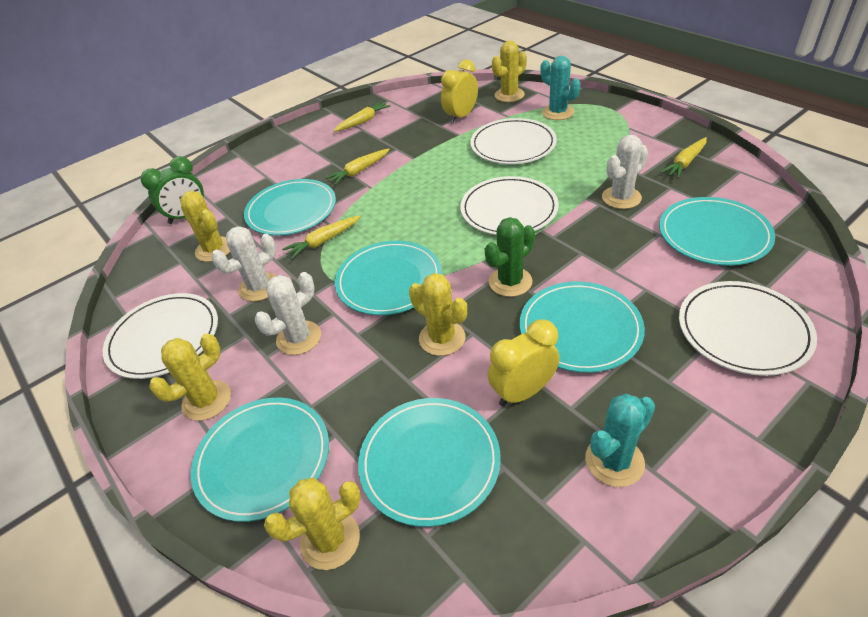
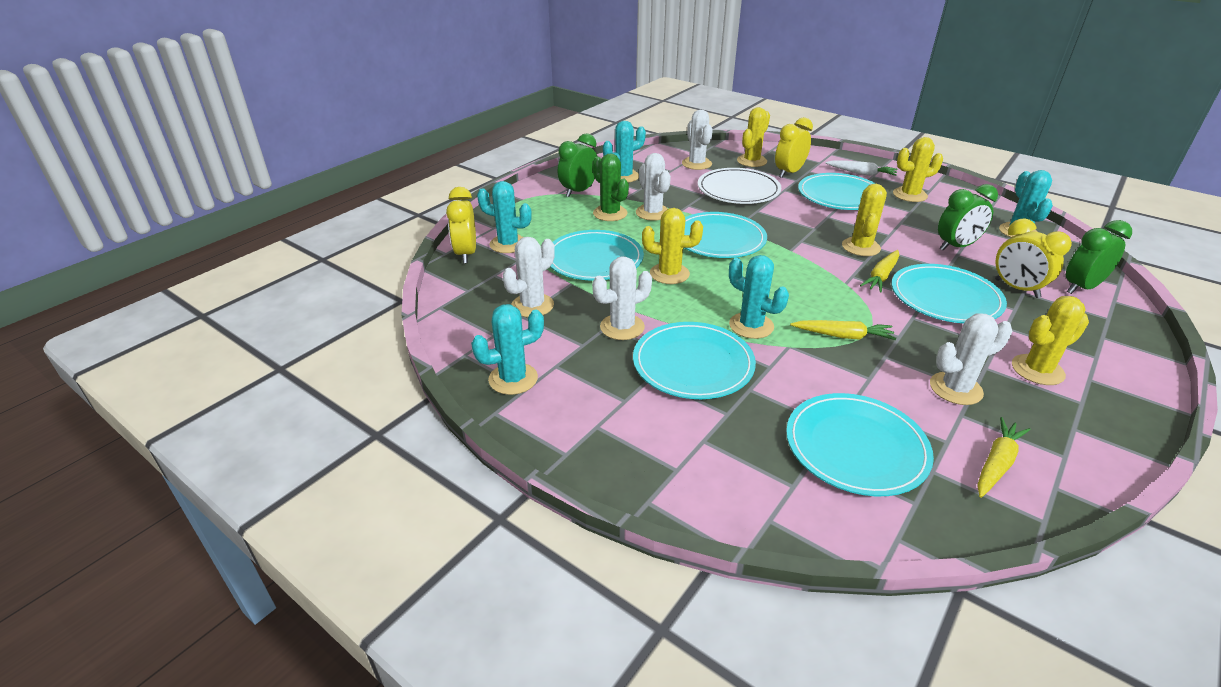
green clock: [141,156,204,224] = 1 -> [558,133,598,197] [938,184,998,251] [1066,220,1132,294] = 3
turquoise cactus: [540,56,581,120] [585,394,655,487] = 2 -> [471,304,544,395] [477,181,532,253] [603,121,646,183] [729,255,789,339] [999,170,1053,238] = 5
white cactus: [211,226,276,302] [255,272,321,355] [602,135,648,209] = 3 -> [503,237,555,317] [592,256,652,340] [636,153,671,221] [682,110,713,170] [930,313,1012,405] = 5
white carrot: none = 0 -> [825,160,897,176] = 1
white plate: [103,293,218,379] [460,176,559,235] [470,118,557,164] [679,281,817,376] = 4 -> [698,168,781,204] = 1
yellow carrot: [282,215,361,259] [325,149,390,185] [334,101,391,132] [660,137,707,179] = 4 -> [790,320,896,340] [860,250,899,293] [978,417,1030,498] = 3
yellow clock: [441,60,478,124] [488,319,560,407] = 2 -> [446,187,476,263] [775,117,813,178] [995,218,1072,298] = 3

